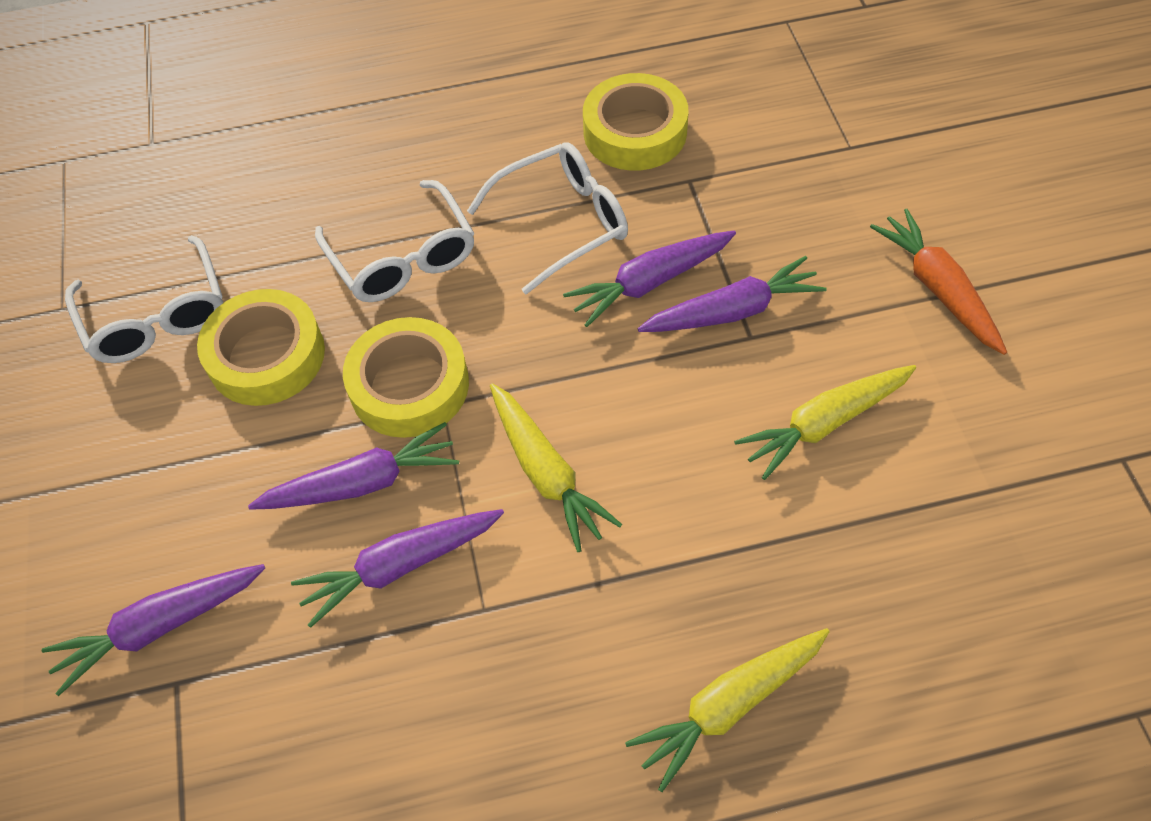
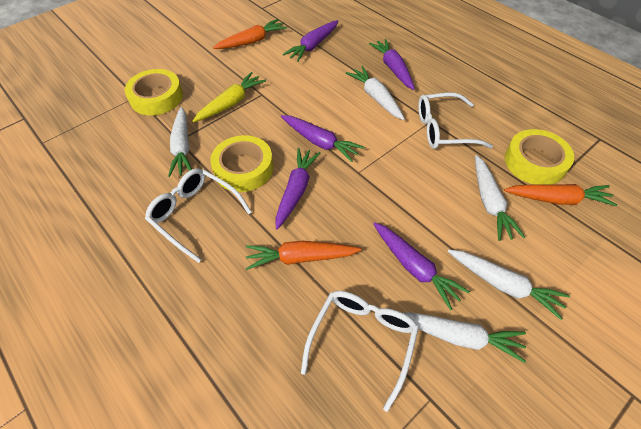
orange carrot: [870,209,1007,355] = 1 -> [213,19,287,49] [246,241,361,270] [504,184,617,206] = 3
white carrot: none = 0 -> [168,107,192,177] [346,66,405,120] [404,312,526,363] [448,249,570,320] [475,155,525,241] = 5
yellow carrot: [490,383,622,552] [625,628,829,792] [734,365,916,480] = 3 -> [193,72,266,122] = 1

